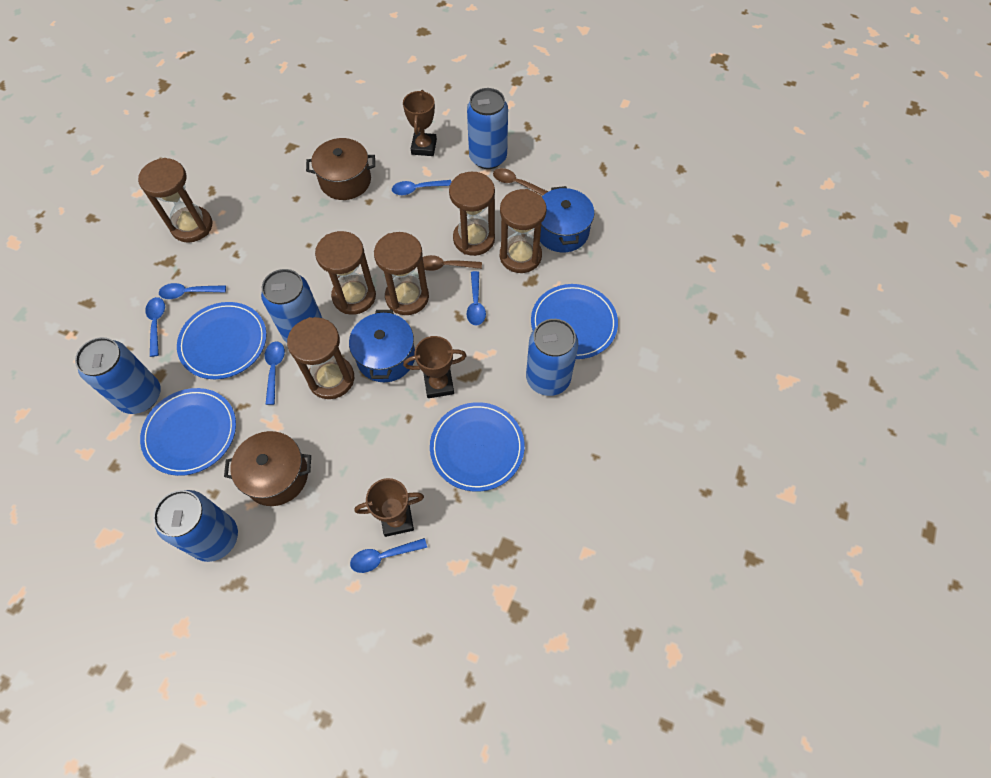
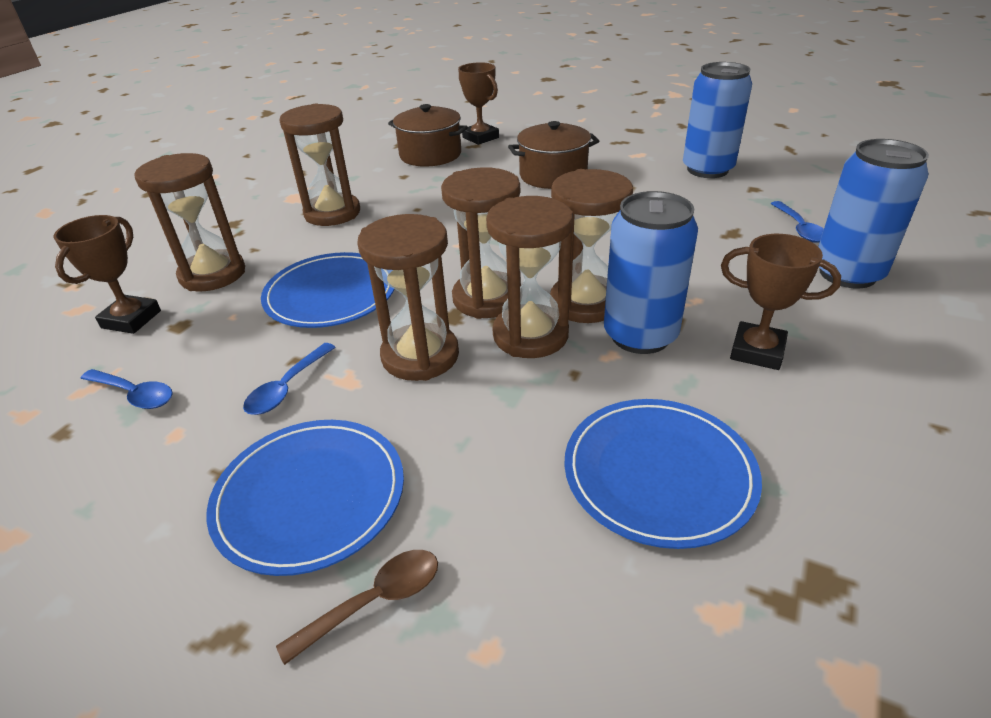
blue can: [75,337,161,414] [153,490,238,562] [261,269,322,343] [467,88,508,169] [526,319,579,396] = 5 -> [604,191,698,354] [683,62,752,178] [818,139,929,288] = 3
blue plate: [140,388,236,476] [177,302,267,379] [430,402,525,492] [531,284,618,359] = 4 -> [206,420,404,576] [261,252,394,328] [564,399,762,549] = 3
blue pot: [349,310,415,382] [540,186,594,253] = 2 -> none = 0
blue spoon: [145,297,165,357] [159,283,226,299] [265,341,285,405] [350,538,427,573] [392,180,451,195] [467,271,486,326] = 6 -> [80,369,173,409] [243,343,335,415] [771,201,824,243] = 3
brown spoon: [423,255,482,271] [493,168,548,196] = 2 -> [276,550,438,665] = 1

